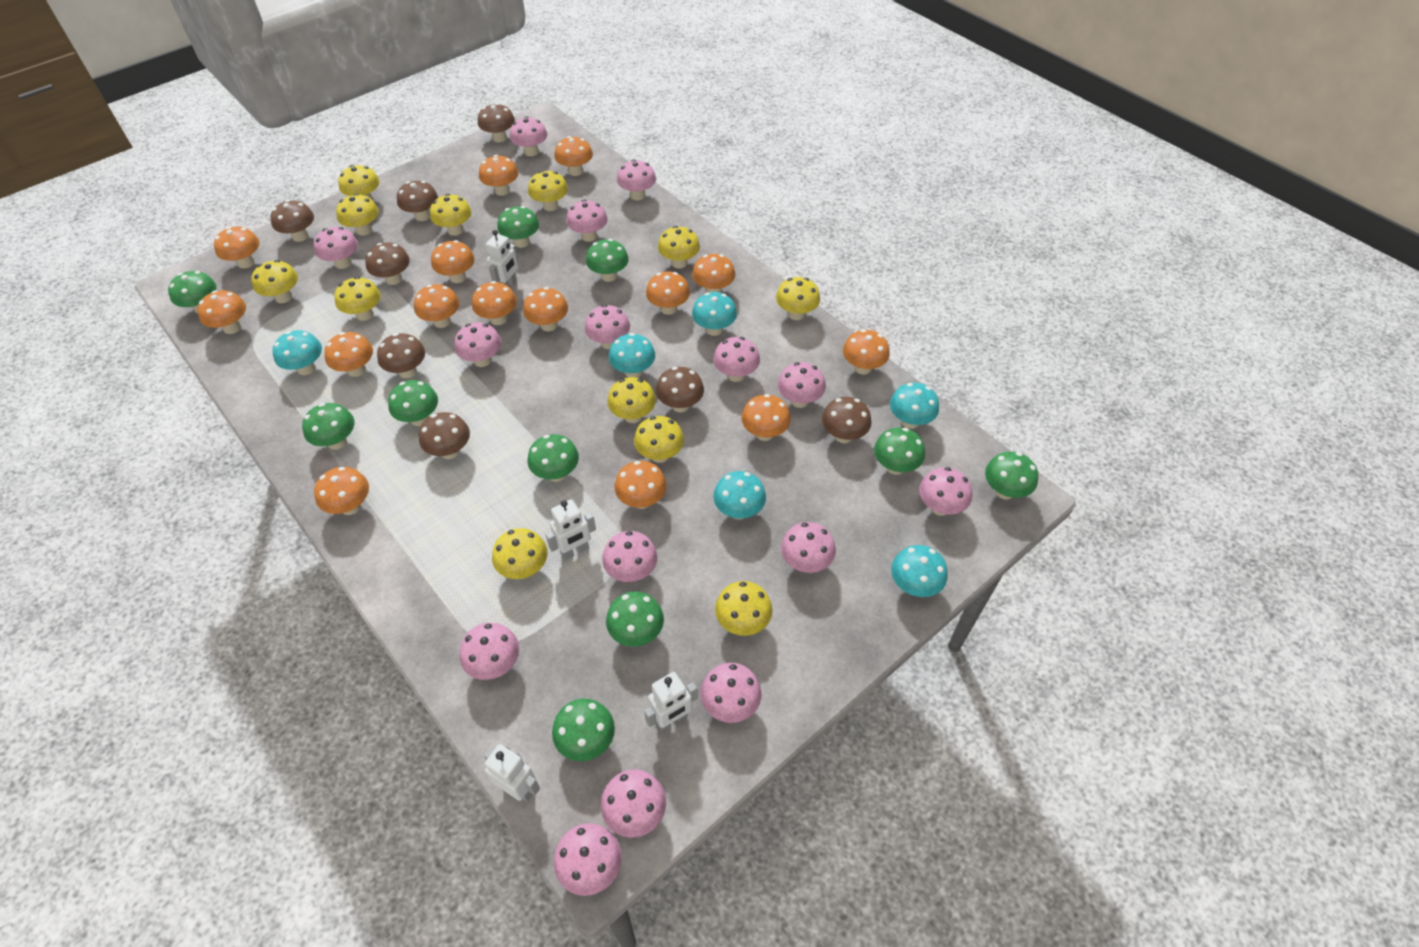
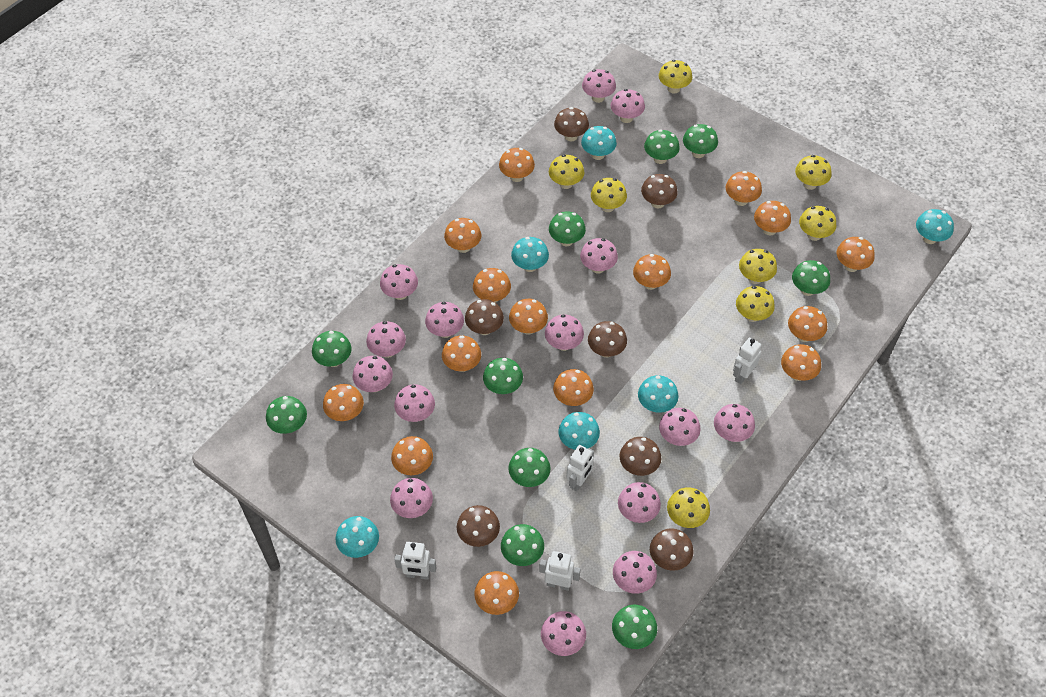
brown mushroom: [271,200,314,242] [365,243,410,285] [377,333,425,378] [397,181,438,221] [419,412,470,459] [478,103,515,142] [656,367,704,412] [822,397,872,443] = 8 -> [457,505,500,547] [465,299,504,335] [554,107,589,141] [588,321,627,357] [619,437,661,476] [641,174,678,208] [650,528,694,571] = 7
yellow mushroom: [251,260,298,303] [334,277,381,321] [336,194,379,236] [338,165,380,200] [430,194,472,236] [492,528,548,579] [528,171,568,211] [607,377,656,423] [634,416,684,463] [658,226,700,269] [715,581,773,636] [776,277,820,320] = 12 -> [549,155,584,189] [591,178,627,212] [659,60,692,93] [667,487,710,528] [736,286,775,322] [739,249,777,284] [795,155,832,190] [799,206,836,241] = 8

